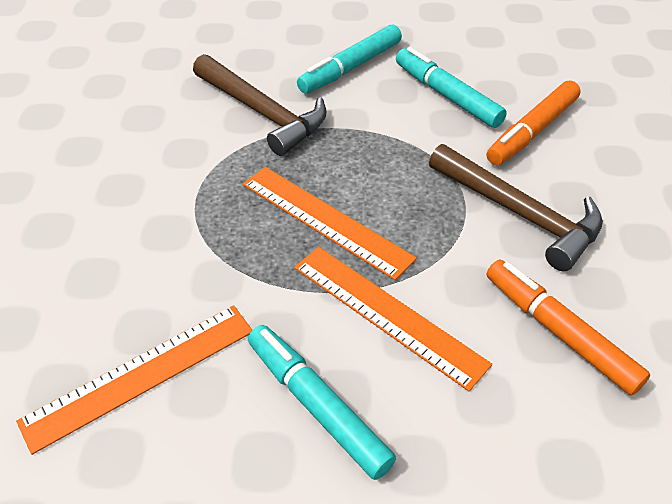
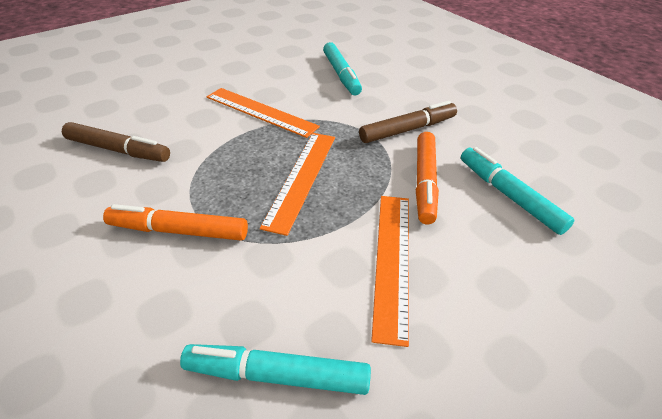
brown hammer: [193,54,327,156] [429,144,603,271] = 2 -> none = 0
brown marker: none = 0 -> [62,122,170,162] [359,101,457,143] = 2

